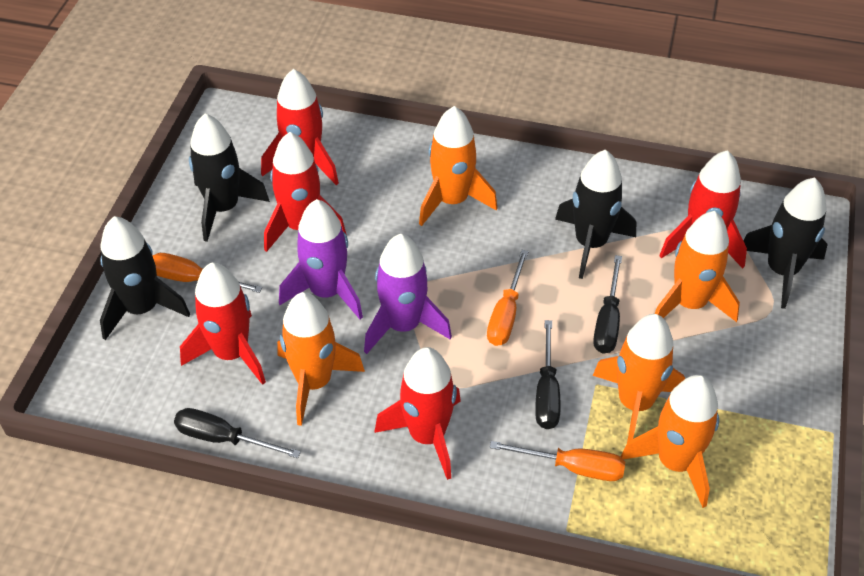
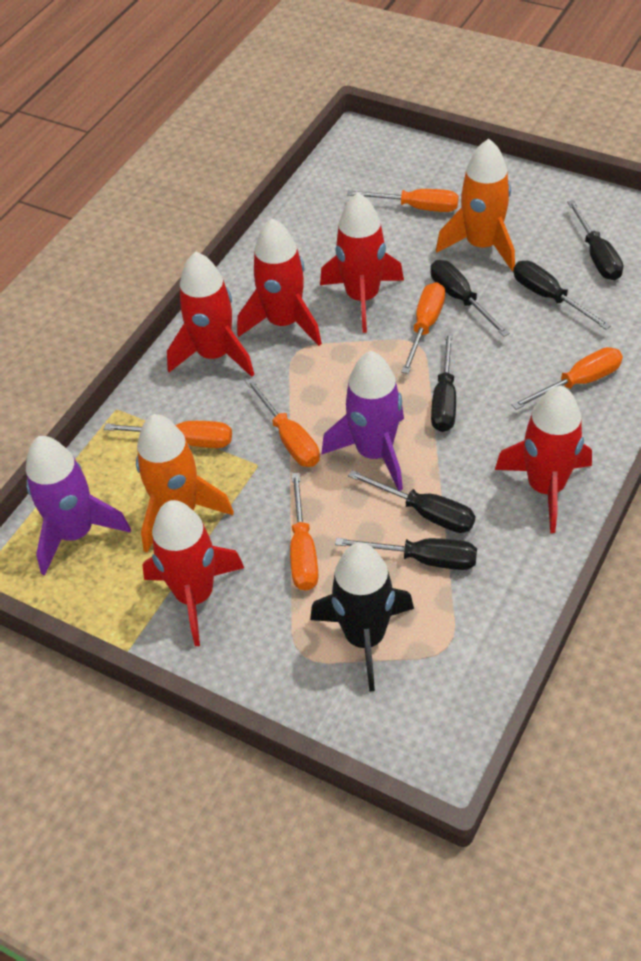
black rocket: [100,216,190,340] [189,114,270,242] [555,149,636,279] [743,177,828,309] = 4 -> [310,543,414,692] = 1
black screwdriver: [174,408,301,458] [535,320,561,429] [593,255,622,354] = 3 -> [335,538,477,570] [348,470,475,533] [431,260,510,337] [431,332,456,432] [513,261,611,330] [567,200,623,280] = 6
orange rocket: [277,292,365,426] [419,106,497,226] [593,314,685,442] [621,375,719,508] [655,211,740,322] = 5 -> [136,414,234,553] [436,139,515,271] = 2
orange screwdriver: [152,253,263,293] [487,250,529,346] [490,441,625,481] = 3 -> [104,421,232,448] [245,378,320,467] [290,473,319,591] [347,189,459,212] [401,282,445,374] [511,347,623,410] = 6

